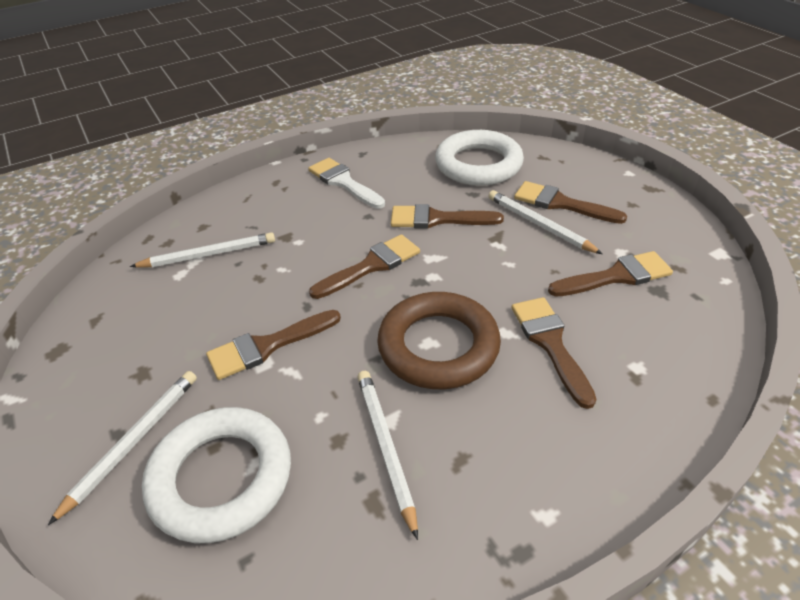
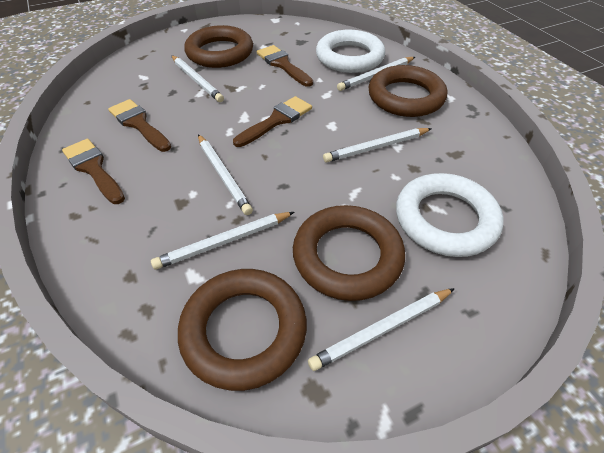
brown brush: [206,310,341,380] [309,234,420,299] [391,204,504,228] [511,297,597,409] [514,181,627,224] [548,251,673,296] = 6 -> [62,139,125,204] [108,99,171,152] [233,96,312,147] [257,45,313,87] = 4
brown ring: [377,292,501,389] = 1 -> [178,269,307,391] [184,25,253,68] [293,205,405,301] [369,65,447,117] = 4
white brush: [308,158,385,209] = 1 -> none = 0
white pencil: [48,371,197,525] [130,232,275,268] [357,371,418,540] [488,190,603,254] = 4 -> [151,212,294,270] [171,55,224,102] [198,134,253,215] [308,288,455,371] [323,128,432,162] [337,57,415,91] = 6

